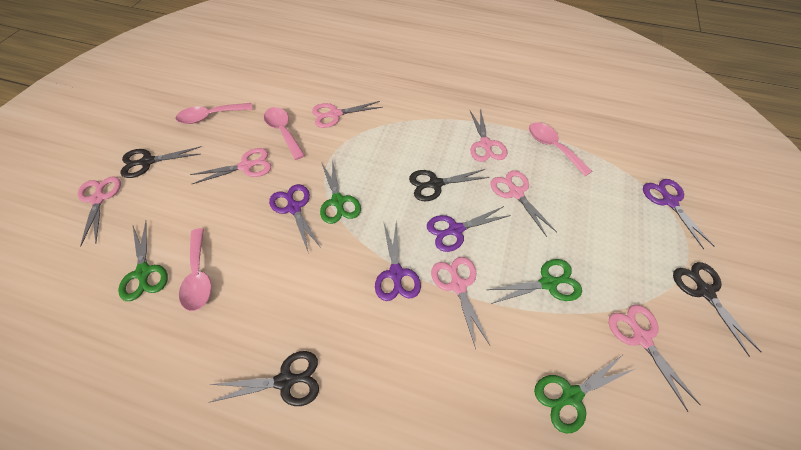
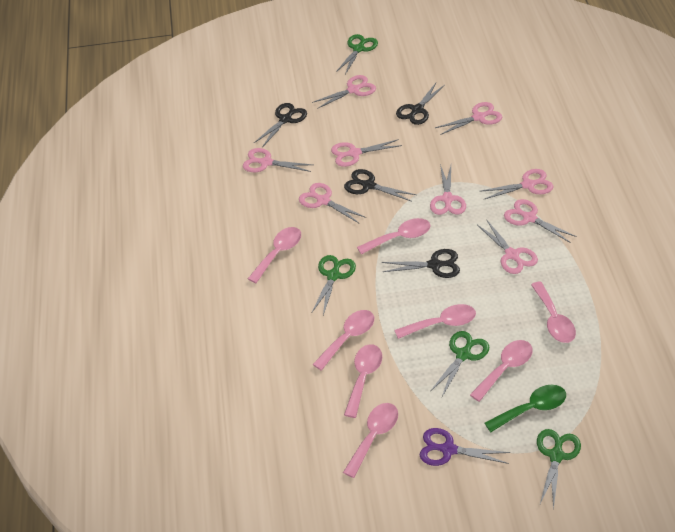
green spoon: none = 0 -> [485,385,566,432] = 1
pink scissors: [78,176,121,246] [190,148,271,184] [312,101,383,128] [431,257,490,349] [470,109,507,162] [490,170,557,237] [608,305,700,412] = 7 -> [243,148,313,172] [299,183,366,224] [312,75,376,109] [331,139,402,167] [430,164,466,215] [435,102,502,135] [477,219,538,274] [479,169,553,200] [504,199,577,243] = 9
pink spoon: [175,103,253,124] [179,228,212,311] [264,107,305,160] [529,122,592,176] = 4 -> [248,227,301,283] [312,310,374,371] [343,403,398,478] [344,344,382,418] [357,218,431,255] [395,304,476,339] [470,340,533,402] [531,282,576,343] = 8
purple scissors: [269,184,321,254] [375,221,421,301] [427,206,511,252] [643,179,715,249] = 4 -> [420,428,510,466] = 1

